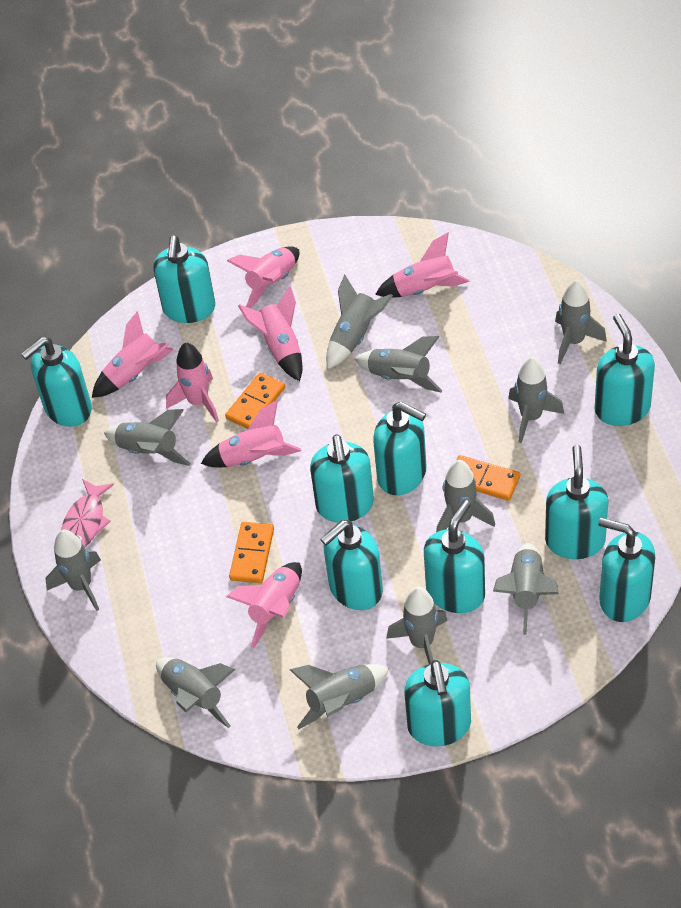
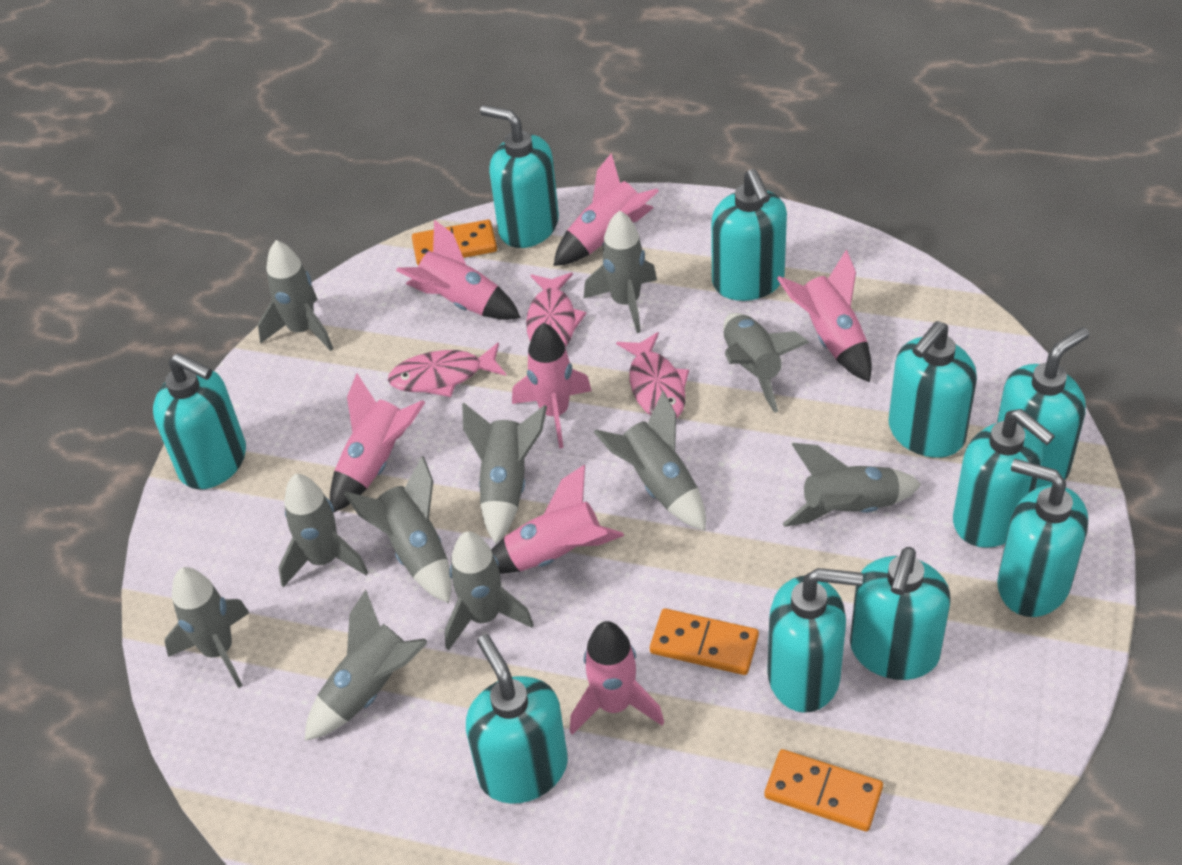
pink fish: [61,479,114,547] = 1 -> [388,342,507,397] [526,272,586,347] [616,332,689,418] = 3

